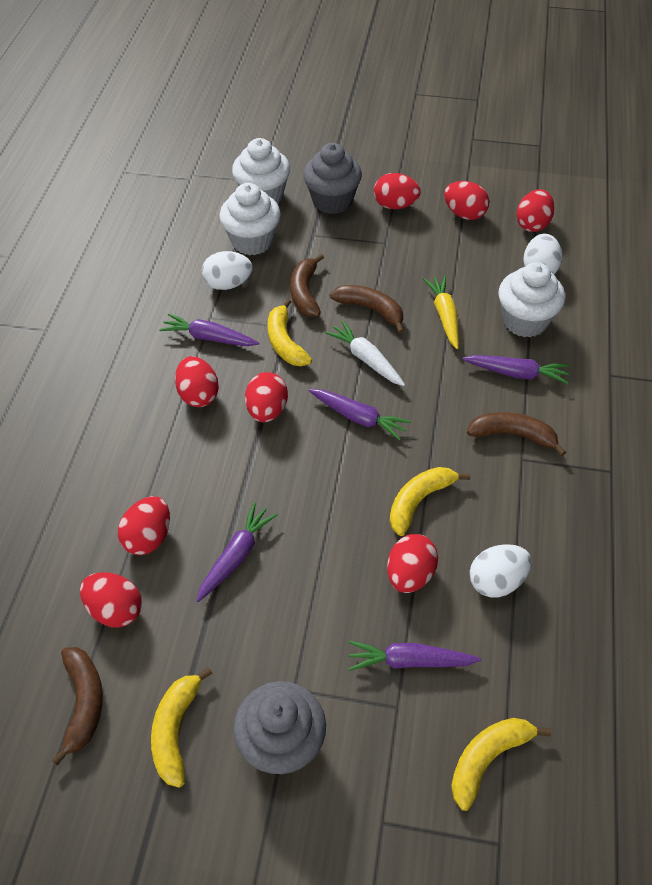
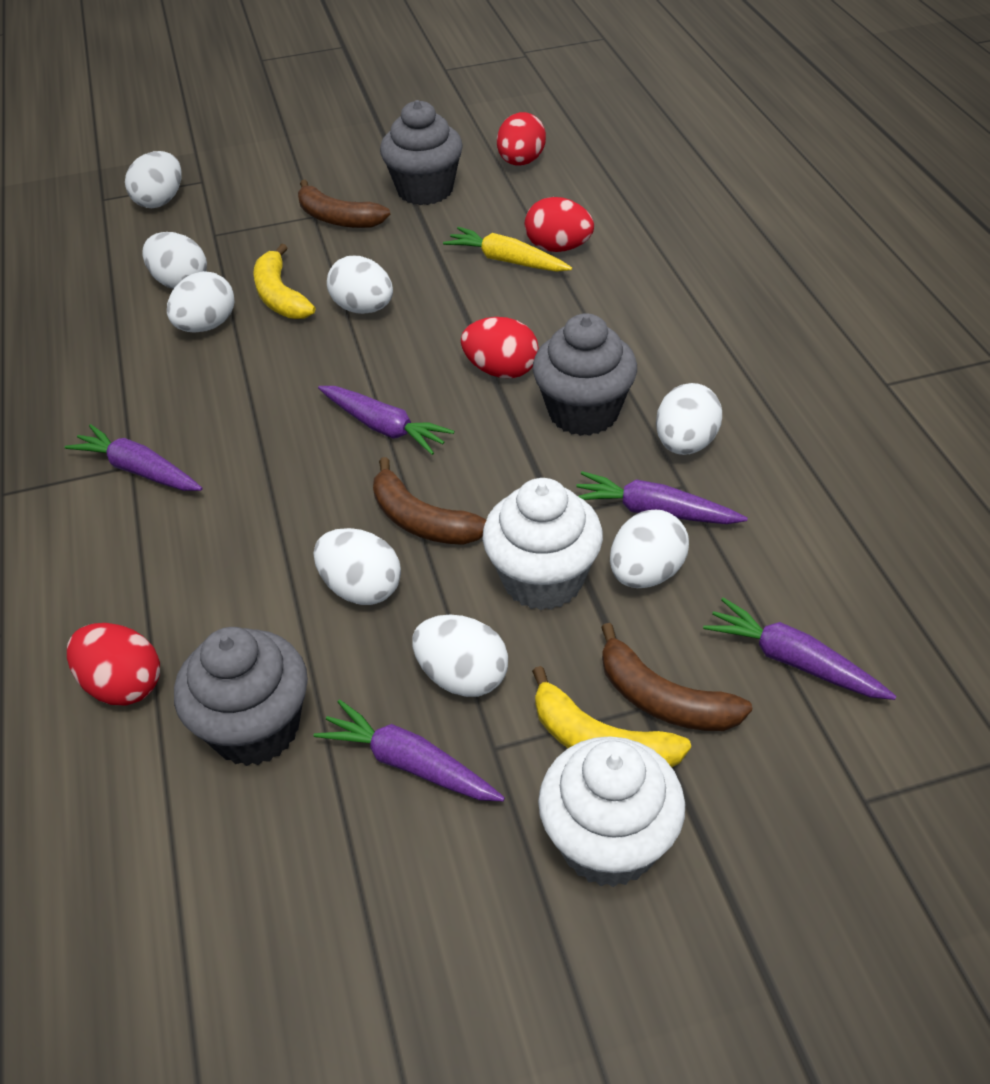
brown banana: [51,647,103,765] [290,254,324,317] [330,285,404,334] [467,412,566,456] = 4 -> [298,180,390,228] [373,457,486,545] [601,623,752,731] = 3
grey cupcake: [233,681,326,775] [303,143,362,214] = 2 -> [174,627,308,766] [380,100,463,205] [533,313,637,436] = 3
red egg: [80,572,142,628] [118,496,170,555] [175,356,219,407] [245,372,288,422] [374,173,421,209] [387,534,438,593] [444,181,489,220] [516,189,554,232] = 8 -> [67,623,160,705] [461,317,539,378] [497,112,546,166] [525,197,594,252] = 4
white carrot: [325,321,405,386] = 1 -> none = 0
white cupcake: [219,183,281,255] [232,138,290,204] [498,262,565,337] = 3 -> [482,478,603,610] [538,736,685,887] = 2
white egg: [202,251,252,290] [470,544,531,598] [523,234,562,274] = 3 -> [125,151,182,208] [142,232,207,289] [167,271,234,333] [314,528,401,605] [327,256,393,314] [412,615,508,697] [610,510,689,588] [656,383,722,455] = 8
yellow banana: [151,667,212,788] [267,299,312,366] [390,467,470,536] [451,718,551,811] = 4 -> [253,244,315,319] [532,666,691,767] = 2

